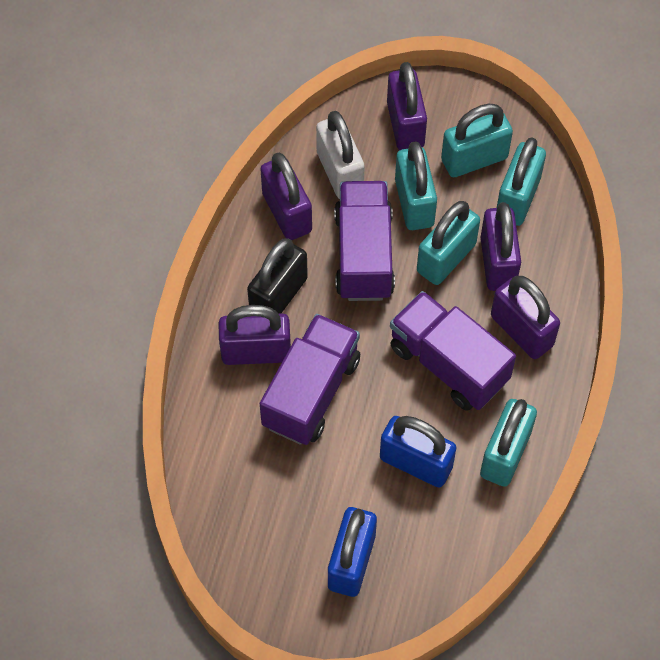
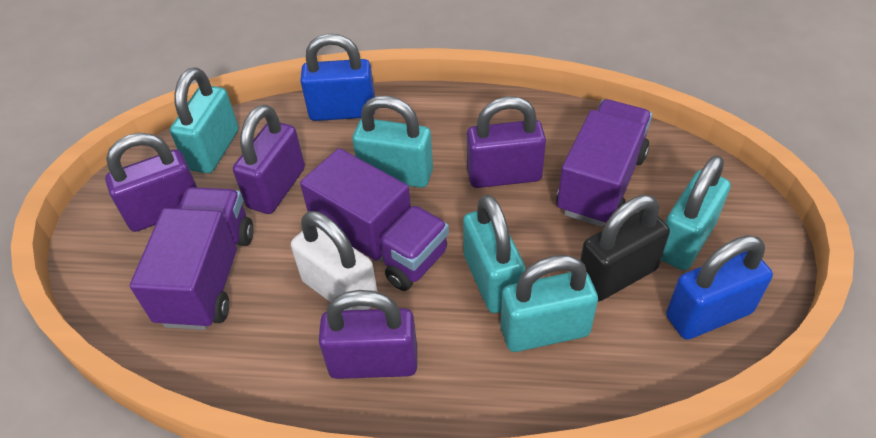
purple padlock: [219,305,291,365] [260,153,312,240] [387,62,427,150] [481,202,521,291] [491,276,560,359] = 5 -> [105,133,197,232] [233,105,305,214] [319,290,417,379] [467,96,546,188] = 4

